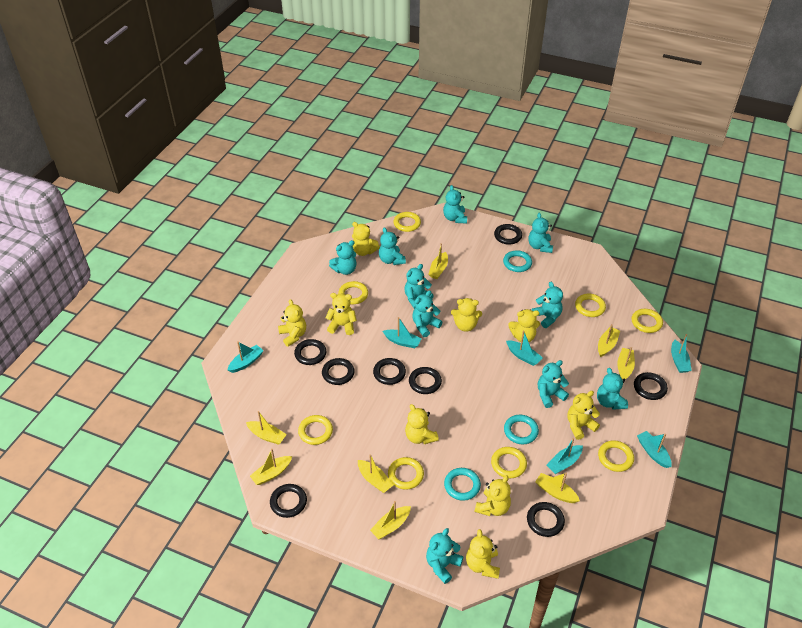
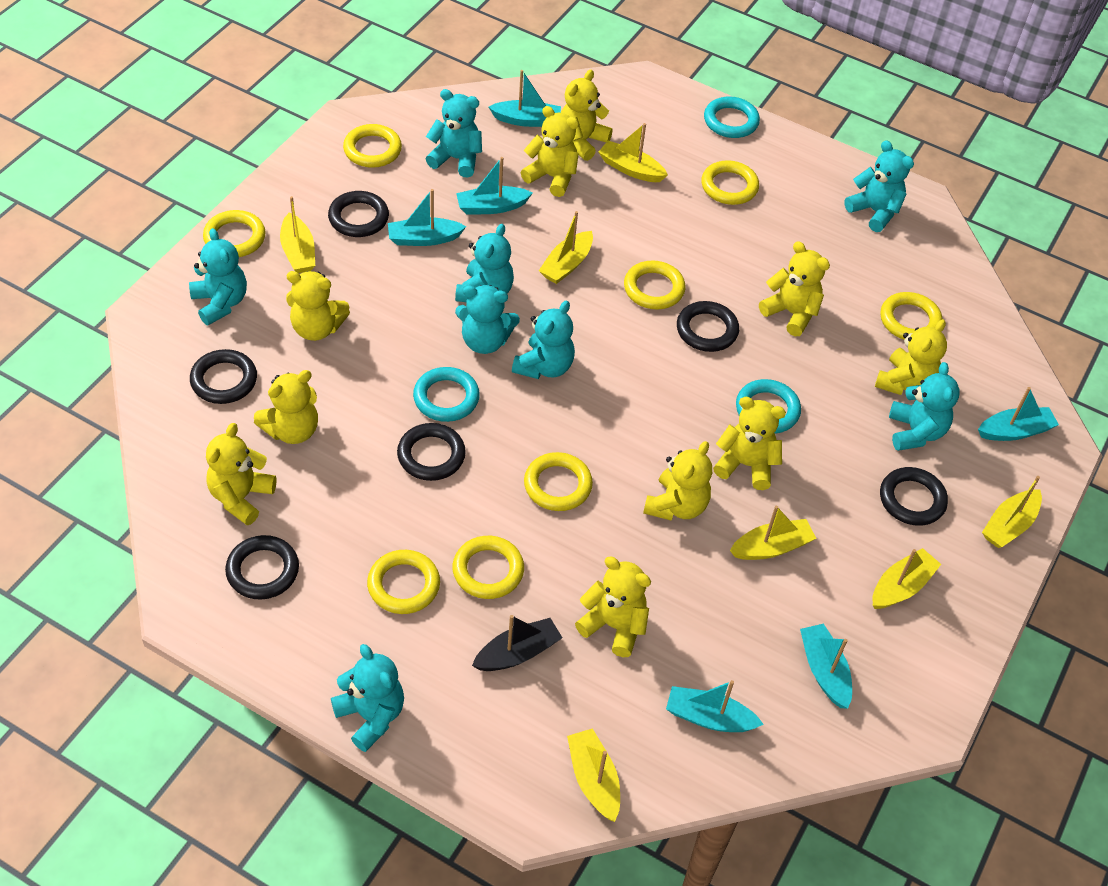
black boat: none = 0 -> [472,615,562,671] = 1
black ring: [270,484,307,518] [294,339,326,365] [322,358,355,385] [373,358,406,385] [409,367,442,394] [494,224,522,245] [527,502,565,537] [634,372,668,400] = 8 -> [190,349,257,404] [225,535,299,599] [328,191,389,237] [397,423,466,481] [677,301,739,352] [880,467,948,526] = 6
turquoise teddy bear: [329,240,356,275] [379,227,406,265] [404,264,434,309] [412,290,442,337] [426,528,463,584] [443,185,467,224] [529,213,553,253] [532,282,563,328] [538,360,569,408] [597,368,628,410] = 10 -> [189,228,247,325] [331,644,404,752] [426,89,482,177] [455,224,514,302] [455,285,520,354] [512,300,575,379] [844,140,914,232] [889,362,960,451] = 8
yellow boat: [246,411,287,445] [250,449,292,485] [358,454,393,493] [370,501,411,539] [428,243,448,279] [535,473,580,503] [598,324,620,357] [617,347,635,379] = 8 -> [280,196,315,273] [539,211,593,284] [567,728,620,822] [599,123,668,182] [730,506,816,560] [873,548,941,609] [982,476,1042,548] = 7
yellow teddy bear: [278,299,306,347] [326,293,357,335] [352,222,380,256] [405,404,439,444] [451,298,482,332] [466,529,500,579] [475,475,511,516] [509,309,540,342] [567,391,600,440] = 9 -> [206,423,277,525] [254,370,318,444] [286,271,350,341] [521,106,579,197] [561,70,613,161] [575,557,651,657] [643,441,712,521] [713,397,786,490] [759,241,830,336] [875,319,947,395] = 10

